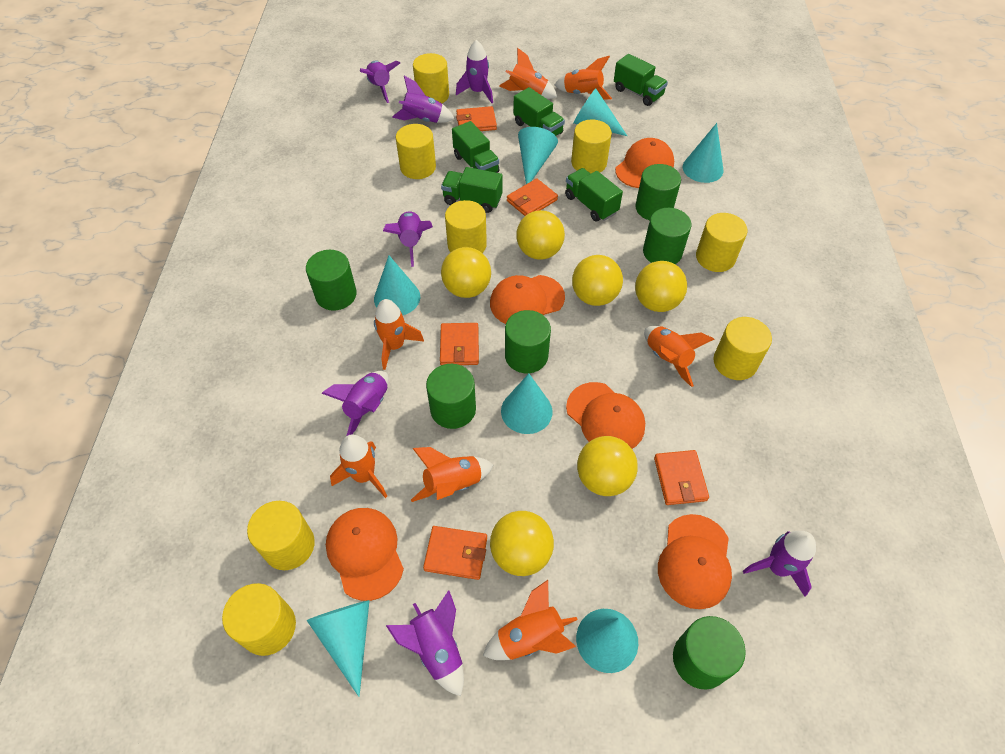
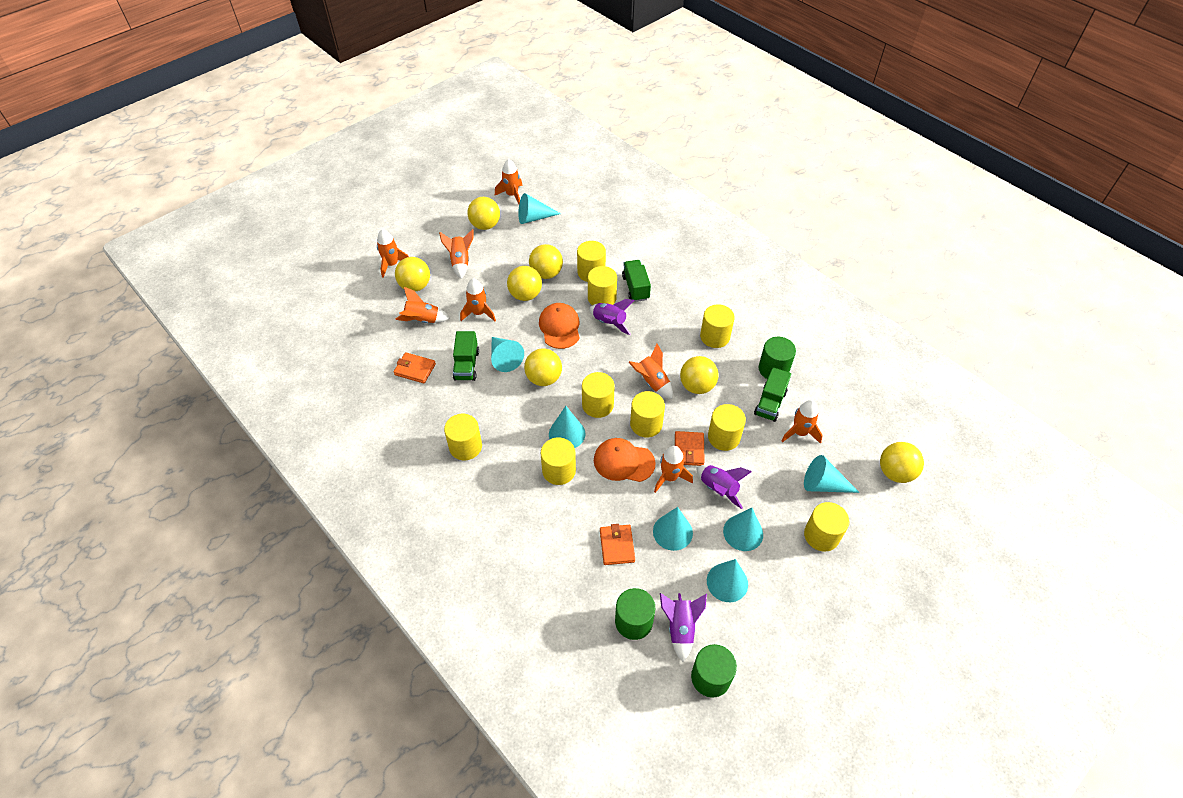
green cylinder: [306,250,357,311] [426,364,476,429] [505,310,551,373] [635,164,681,220] [643,208,691,264] [673,616,746,690] = 6 -> [615,588,655,640] [691,644,737,698] [759,337,796,379] = 3
green truck: [441,167,503,213] [452,121,500,173] [513,87,565,136] [565,168,623,222] [614,54,668,106] = 5 -> [453,331,479,381] [622,260,651,302] [754,367,791,422] = 3
orange cap: [326,508,404,601] [490,275,565,324] [566,382,645,449] [615,138,674,188] [658,514,732,609] = 5 -> [539,303,580,349] [594,438,655,482] = 2
orange rocket: [330,435,387,498] [374,299,424,370] [411,447,493,502] [483,580,578,660] [499,48,557,99] [555,56,612,100] [644,326,714,387] = 7 -> [377,229,409,278] [395,287,450,323] [439,229,474,279] [460,278,496,321] [495,159,523,204] [629,344,673,399] [654,446,693,493] [782,400,823,444] = 8
orange wallet: [423,526,487,580] [440,323,479,365] [456,106,497,131] [507,178,558,216] [654,450,709,505] = 5 -> [393,352,436,383] [600,524,635,565] [675,431,705,466] = 3
purple rocket: [321,371,389,436] [360,61,400,103] [383,211,433,267] [386,590,464,696] [392,76,455,123] [456,40,493,103] [743,531,816,597] = 7 -> [589,299,635,335] [660,593,707,662] [696,465,752,509] = 3
yellow ball: [441,247,491,298] [490,511,554,576] [516,210,565,260] [572,255,623,306] [577,436,638,496] [635,261,687,312] = 6 -> [395,257,430,292] [467,197,500,230] [507,266,542,301] [524,348,562,386] [529,244,563,279] [680,356,719,394] [880,442,924,483] = 7
yellow cylinder: [222,583,296,656] [247,501,315,570] [396,124,436,179] [413,53,449,103] [445,200,487,253] [571,120,612,174] [696,213,747,272] [713,317,772,380] = 8 -> [444,414,482,460] [541,438,576,485] [577,241,606,282] [582,372,615,418] [588,266,617,305] [630,391,665,437] [700,304,735,348] [708,404,746,451] [804,502,849,552] = 9

